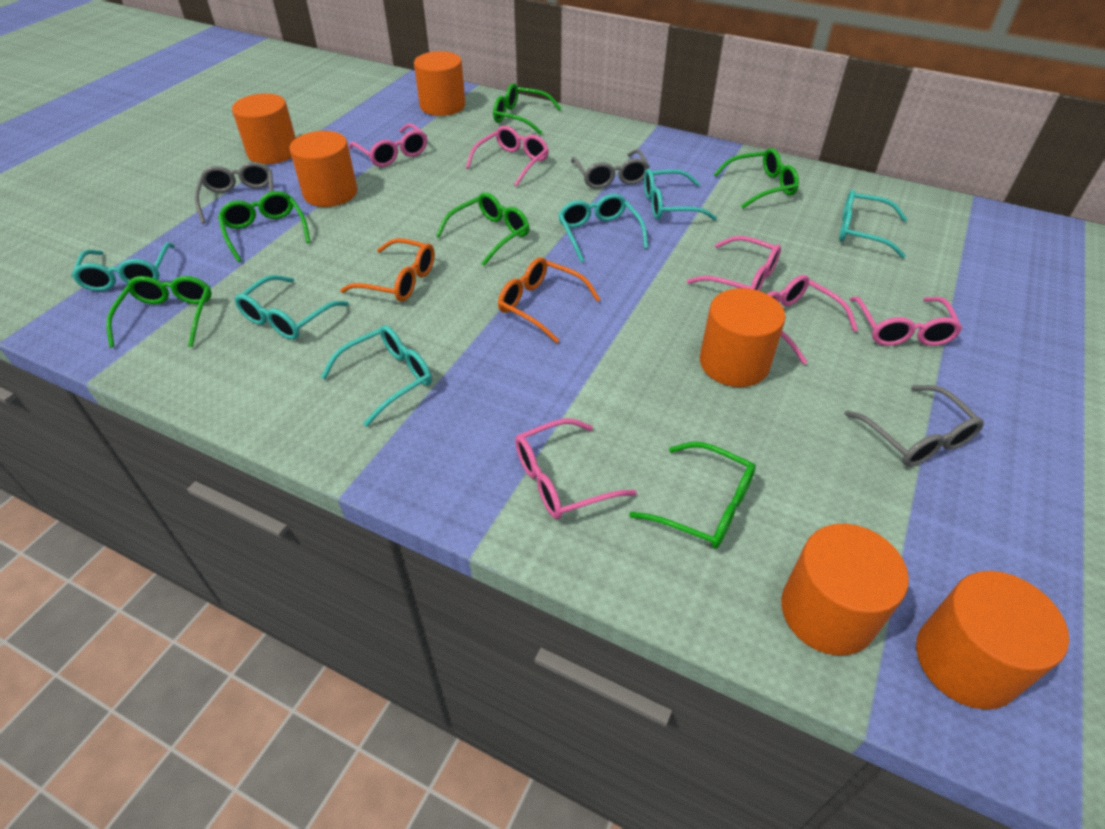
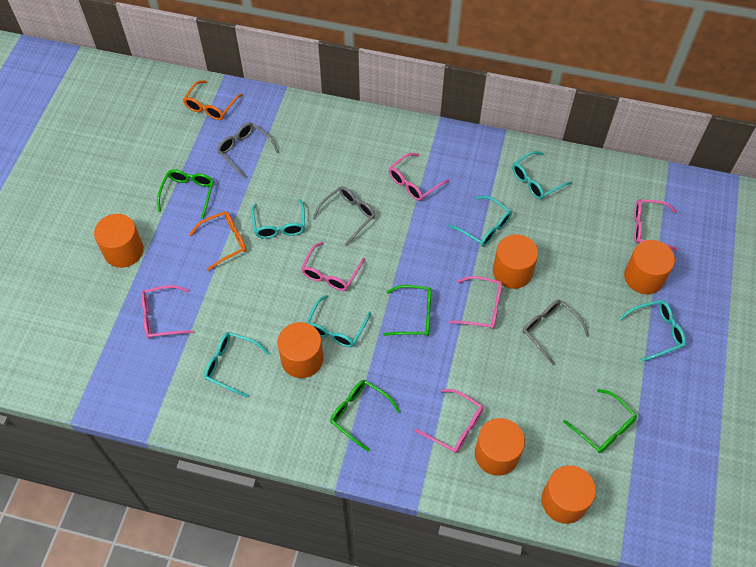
green glasses: [106,276,212,347] [218,191,310,262] [436,192,529,266] [493,83,562,135] [629,442,756,549] [713,148,799,208] = 6 -> [157,169,214,219] [330,380,400,452] [383,285,431,336] [563,389,637,453] = 4

